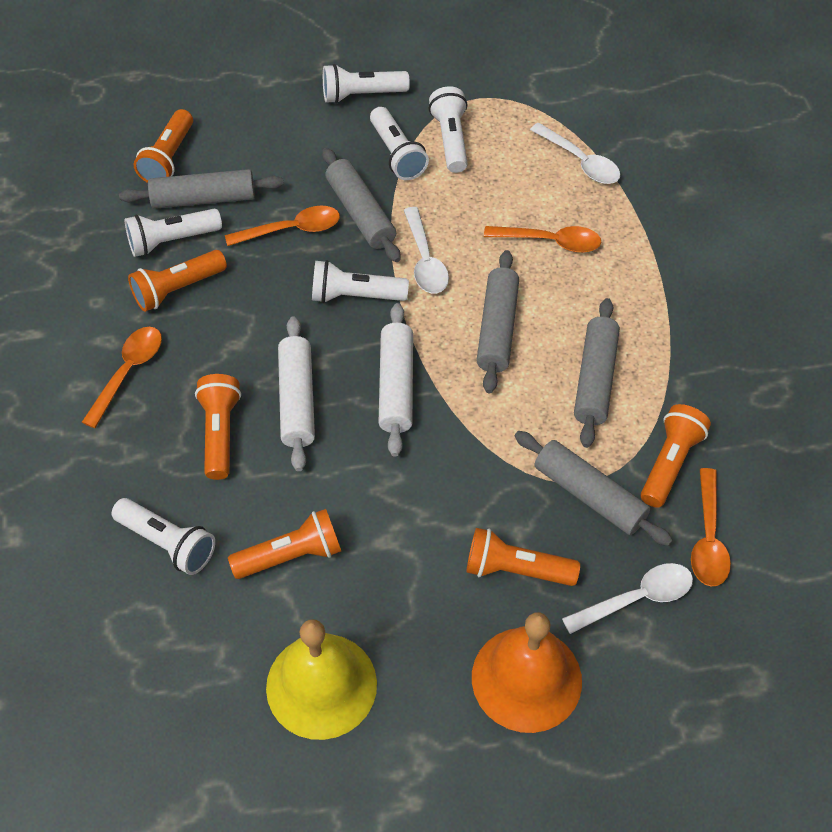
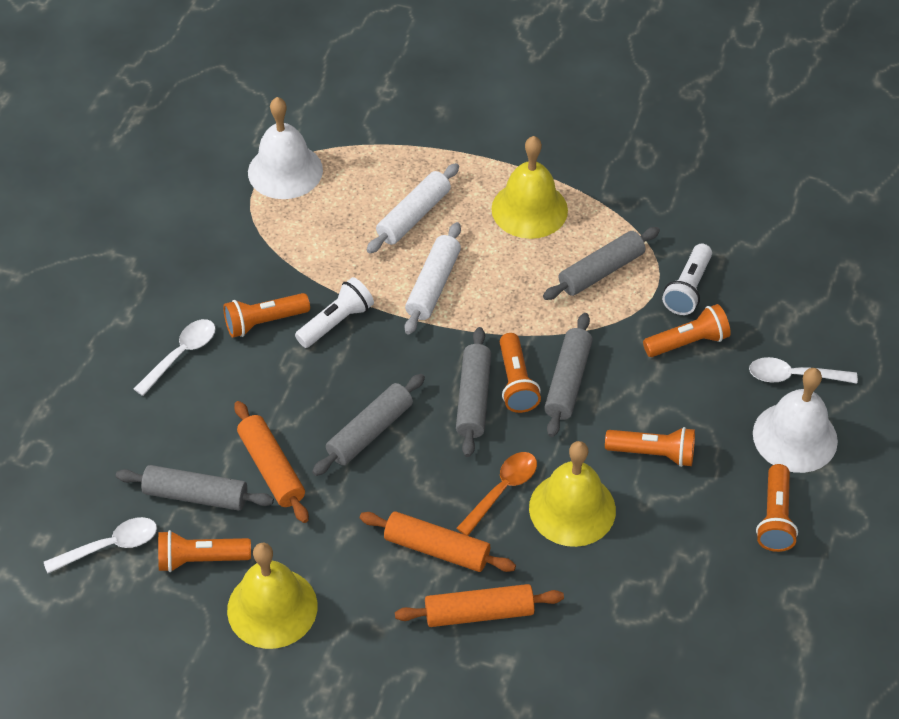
orange bell: [472,612,582,733] = 1 -> none = 0
orange rolling pin: none = 0 -> [234,401,309,523] [360,512,516,572] [395,584,564,627] = 3
orange spoon: [82,327,162,428] [225,206,340,246] [484,226,601,253] [691,468,731,587] = 4 -> [456,452,537,536] = 1
white bell: none = 0 -> [248,97,323,199] [753,368,838,473] = 2
white flashlight: [112,498,215,575] [125,209,222,257] [312,260,409,303] [323,64,410,104] [370,107,429,180] [429,86,468,173] = 6 -> [295,277,374,348] [662,243,712,315] = 2
yellow bell: [266,619,377,740] = 1 -> [227,543,318,649] [492,136,568,239] [529,441,616,547] = 3

